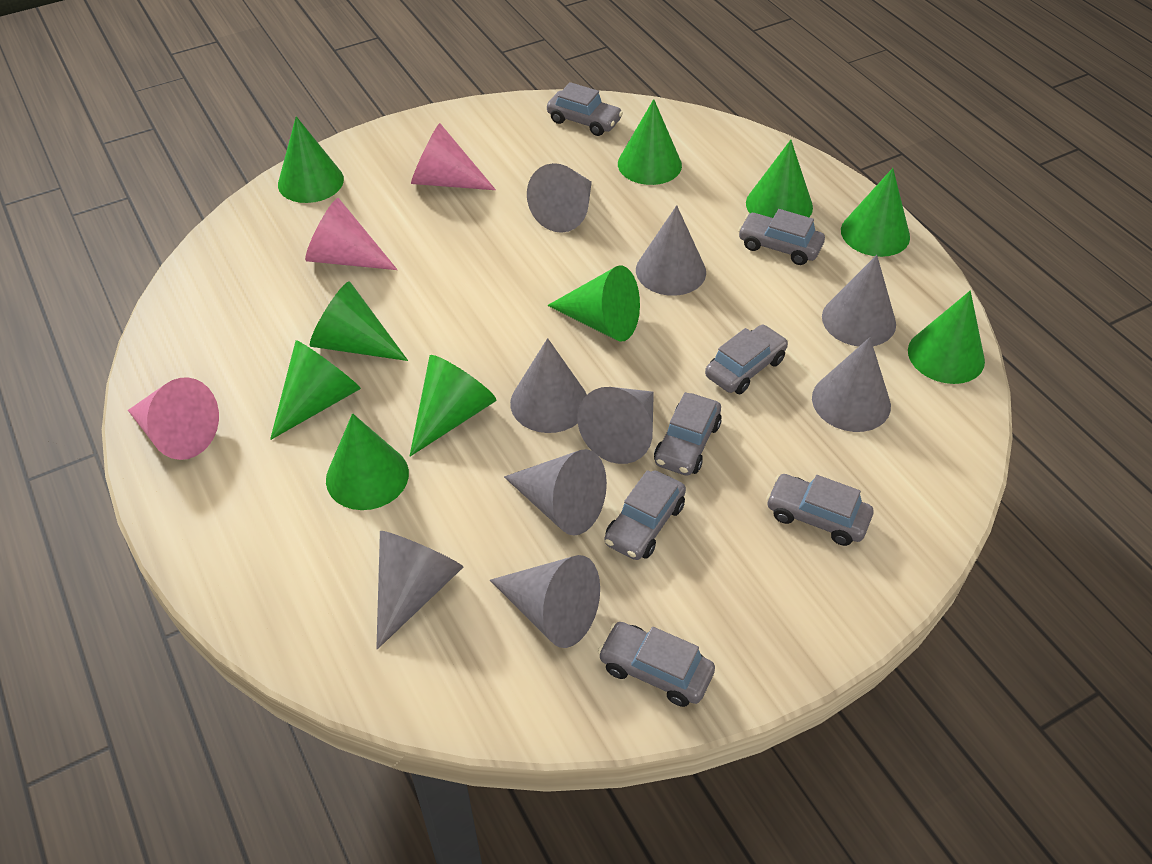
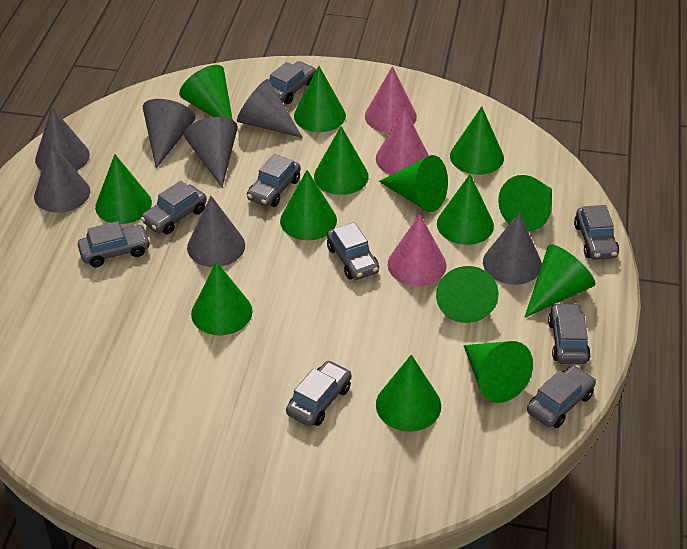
green cone: [270,340,361,440] [278,116,344,203] [310,281,408,361] [326,413,409,510] [410,355,496,456] [547,266,640,342] [618,99,682,185] [746,140,813,218] [841,168,910,257] [908,291,985,384] = 10 -> [95,154,152,224] [179,65,233,120] [191,261,253,335] [280,170,337,240] [294,66,346,132] [314,126,369,195] [376,355,441,432] [379,155,448,212] [436,266,499,323] [437,174,494,245] [450,106,504,175] [464,341,533,403] [498,175,552,231] [525,244,595,318] = 14
grey car: [547,82,623,136] [598,622,715,707] [605,470,686,560] [654,392,722,476] [705,325,788,394] [738,209,825,265] [766,474,873,546] = 7 -> [78,221,151,267] [141,181,207,234] [247,154,301,207] [269,61,316,104] [286,360,351,426] [327,222,379,280] [527,365,596,428] [548,303,591,364] [574,205,619,260] = 9
grey cone: [376,531,463,650] [490,555,600,648] [504,449,607,536] [510,338,587,433] [527,163,592,233] [578,387,654,464] [636,205,706,296] [812,337,891,432] [822,255,896,347] = 9 -> [34,143,90,213] [35,107,90,171] [143,99,195,168] [184,117,238,187] [187,196,245,267] [237,79,303,138] [483,213,542,285] = 7

